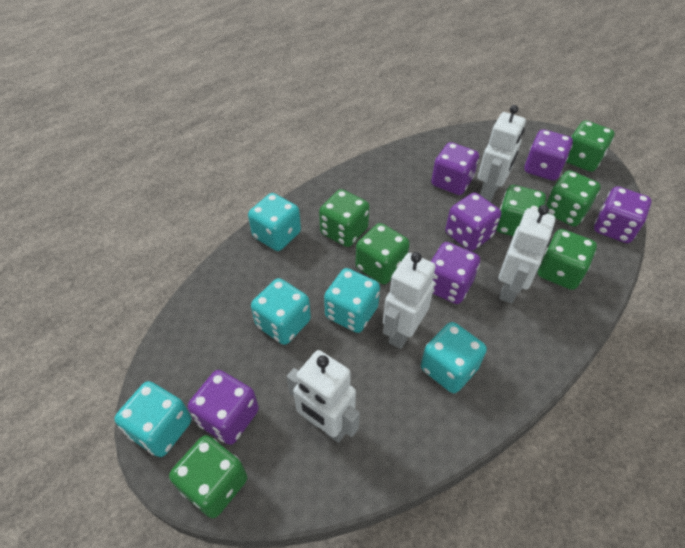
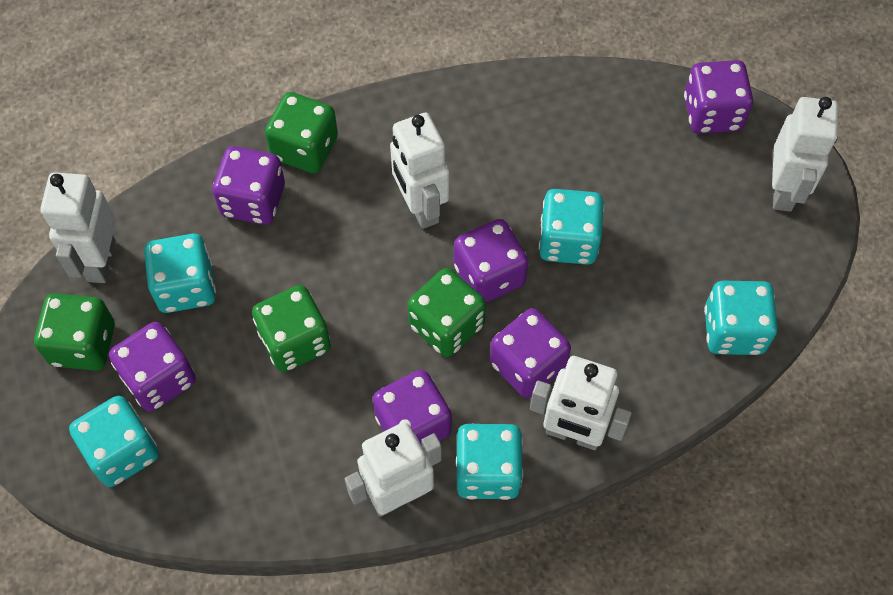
green dice: [169,435,247,518] [319,189,370,247] [356,223,410,284] [496,185,546,236] [538,229,597,290] [545,170,601,227] [566,120,615,172] = 7 -> [34,293,115,371] [252,285,331,372] [265,92,338,173] [407,268,486,357] = 4
white robot: [287,350,360,443] [383,252,436,349] [478,105,526,202] [498,205,556,303] = 4 -> [40,172,116,283] [345,422,442,517] [390,113,449,229] [530,356,632,450] [772,97,838,212] = 5

